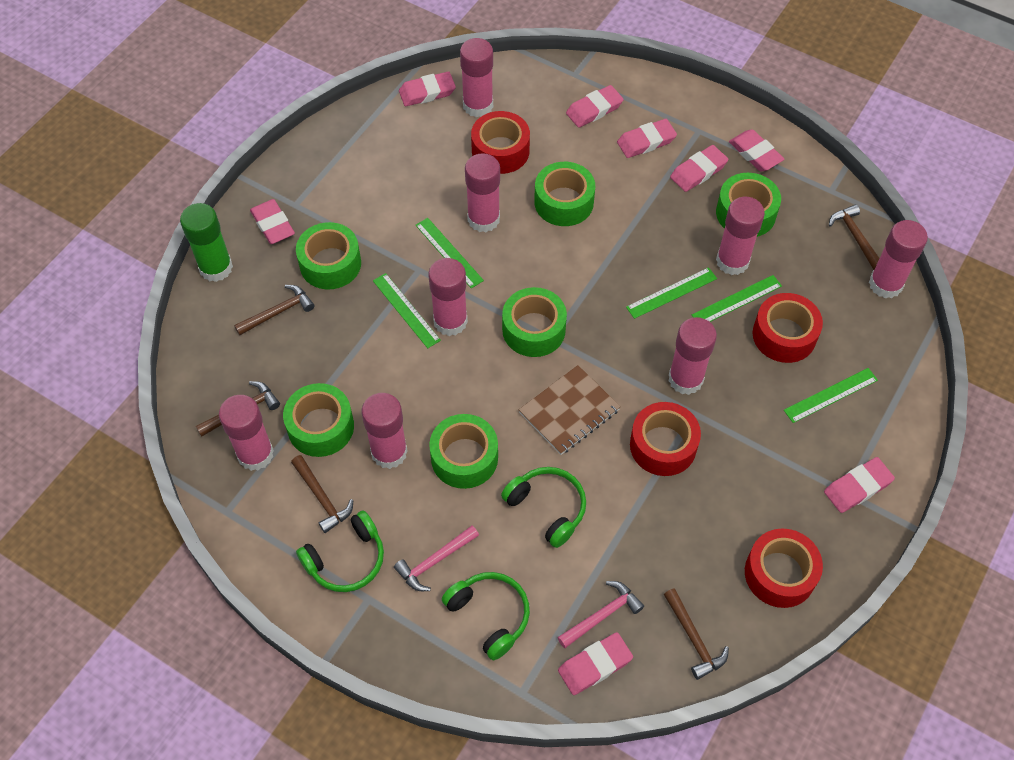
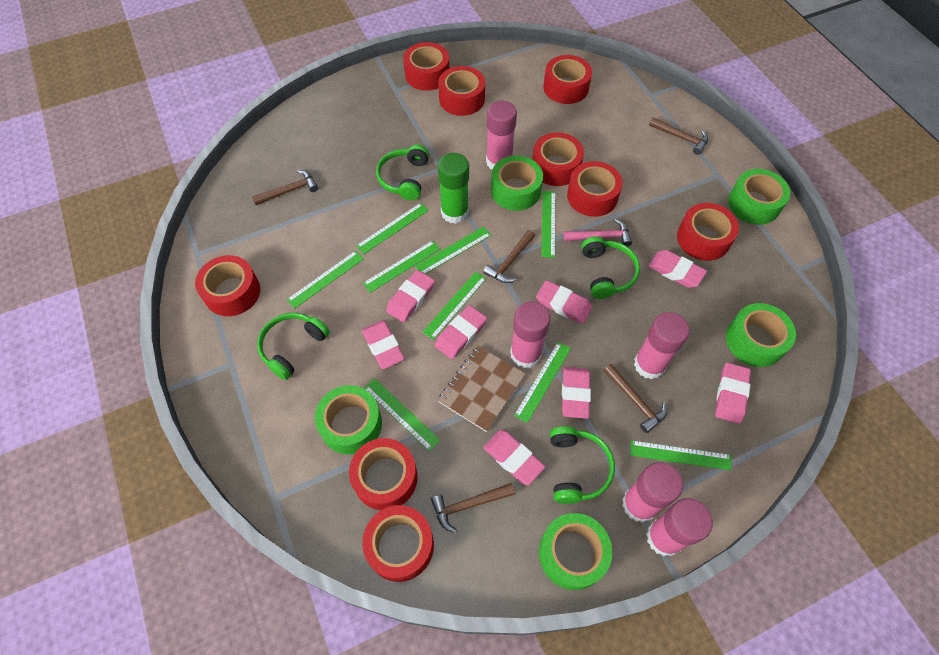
green headphones: [296,510,384,592] [442,572,530,660] [501,467,586,548] = 3 -> [257,313,330,380] [376,145,429,200] [550,426,615,504] [581,236,640,299] = 4
green ruler: [373,273,441,348] [416,218,484,288] [626,267,717,319] [692,275,782,322] [784,368,878,423] = 5 -> [287,250,364,308] [356,203,429,254] [363,240,440,293] [363,378,441,451] [415,226,491,274] [422,272,487,340] [514,342,571,423] [541,191,555,258] [630,440,732,470] = 9
green tape: [283,383,354,457] [296,222,361,289] [429,414,498,489] [502,287,567,357] [534,162,595,226] [716,173,781,237] = 6 -> [315,385,382,454] [491,156,543,211] [539,513,612,590] [726,303,796,367] [728,169,790,225] = 5
pink glue stick: [219,395,274,471] [362,393,408,469] [428,258,468,336] [460,38,493,117] [465,153,500,232] [668,317,717,395] [716,197,765,275] [869,220,928,298] = 8 -> [486,100,517,169] [510,301,551,369] [622,462,683,523] [634,312,690,379] [646,498,713,556] = 5
pink hammer: [394,526,479,591] [557,581,644,648] = 2 -> [563,218,632,246] = 1
red tape: [471,111,530,174] [630,402,701,476] [745,528,823,608] [753,293,823,363] = 4 -> [195,255,260,316] [349,438,418,510] [362,505,434,582] [403,42,450,91] [438,66,485,116] [532,132,584,186] [543,55,592,104] [567,161,623,217] [677,203,739,261] = 9

